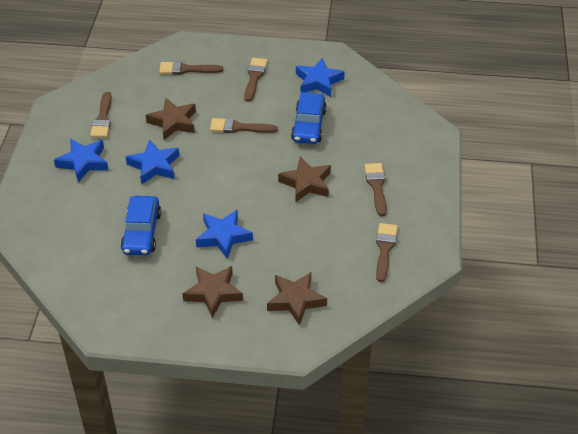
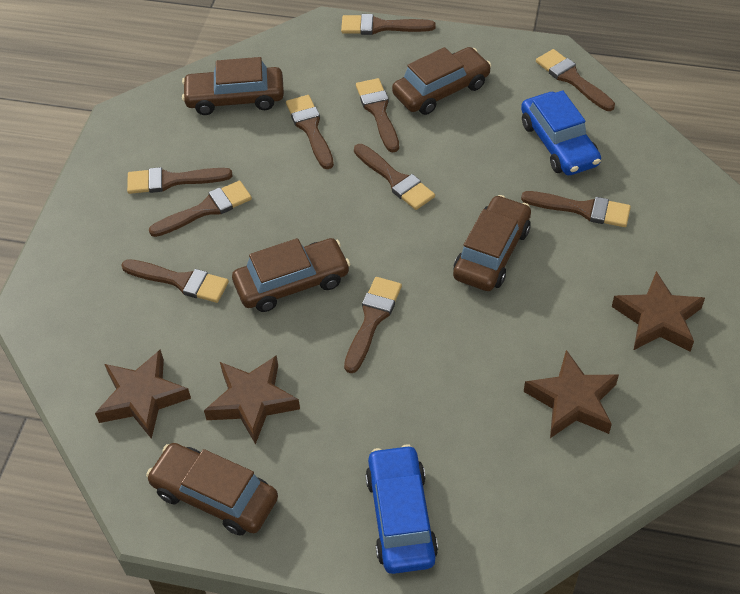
blue star: [54,139,108,182] [126,140,179,185] [196,209,253,259] [296,58,345,97] = 4 -> none = 0
brown brush: [90,92,112,137] [159,61,223,75] [210,118,278,133] [244,58,268,102] [364,163,387,216] [376,223,398,282] = 6 -> [121,259,229,303] [127,167,232,194] [149,180,252,237] [286,95,334,169] [341,14,435,35] [344,277,402,373] [354,144,435,210] [356,78,399,153] [521,191,631,227] [536,49,615,111] = 10
brown car: none = 0 -> [146,443,278,536] [182,57,284,115] [232,238,350,312] [392,47,491,115] [453,195,531,291] = 5

